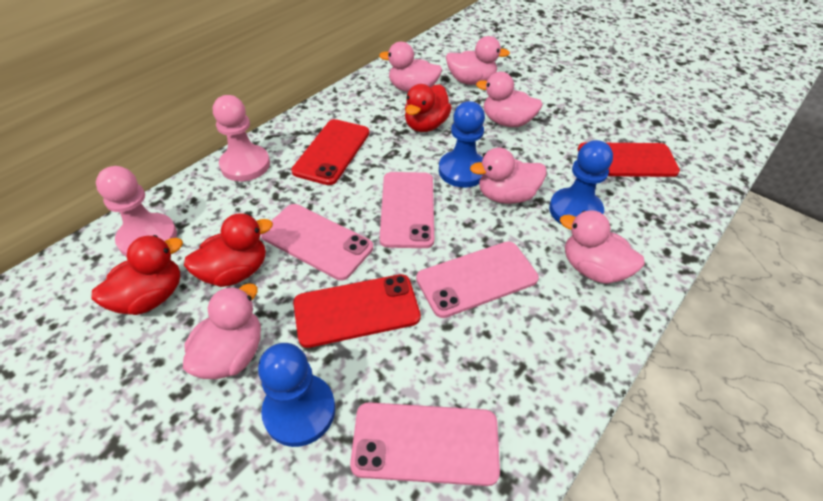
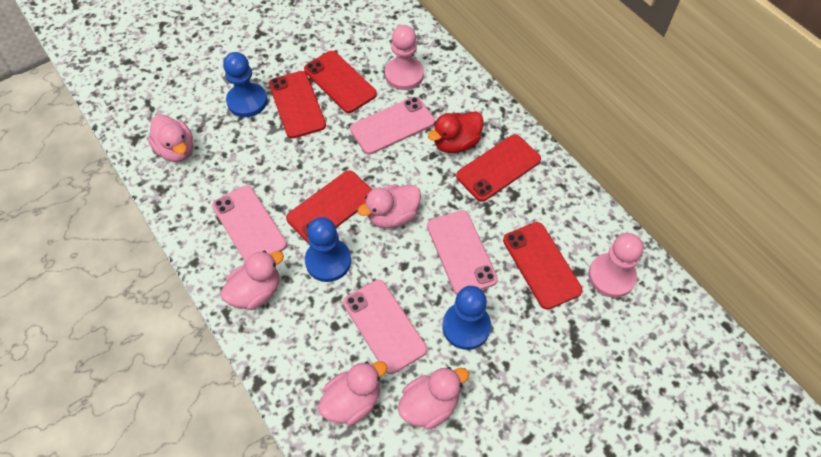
pink duck: [183,283,261,379] [379,42,442,93] [446,36,510,85] [470,148,547,204] [476,72,543,127] [560,210,645,284] = 6 -> [148,114,193,162] [220,251,284,310] [318,361,387,426] [358,184,421,228] [398,367,469,430] = 5
red duck: [91,235,183,315] [184,213,273,287] [405,84,452,132] = 3 -> [428,111,484,153] = 1
red phone: [291,119,369,185] [293,274,421,348] [578,142,680,177] = 3 -> [269,71,326,139] [286,170,372,243] [304,51,377,113] [456,135,541,202] [503,222,583,310] = 5

